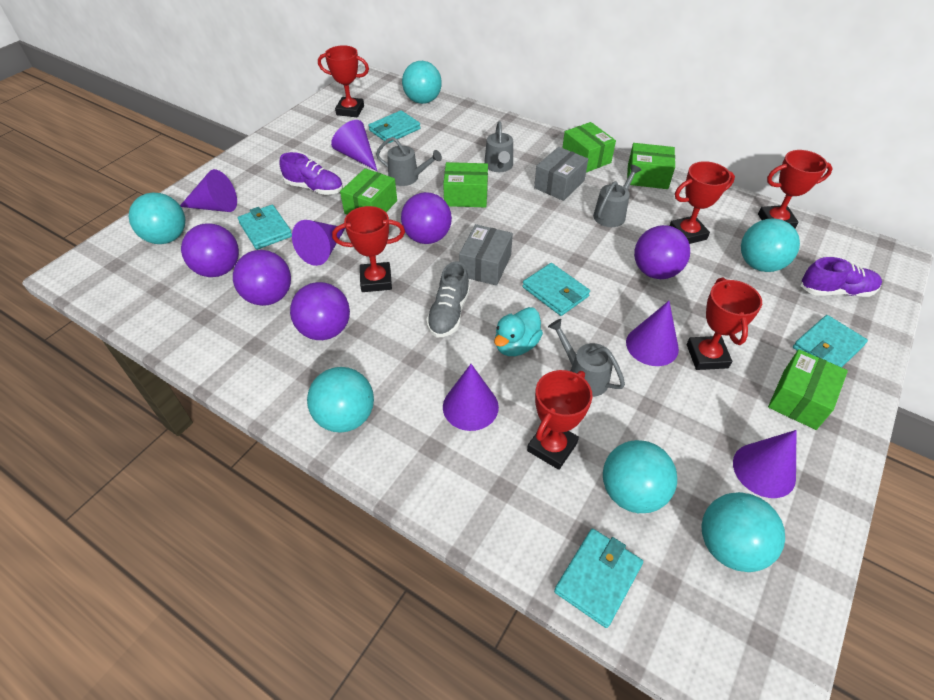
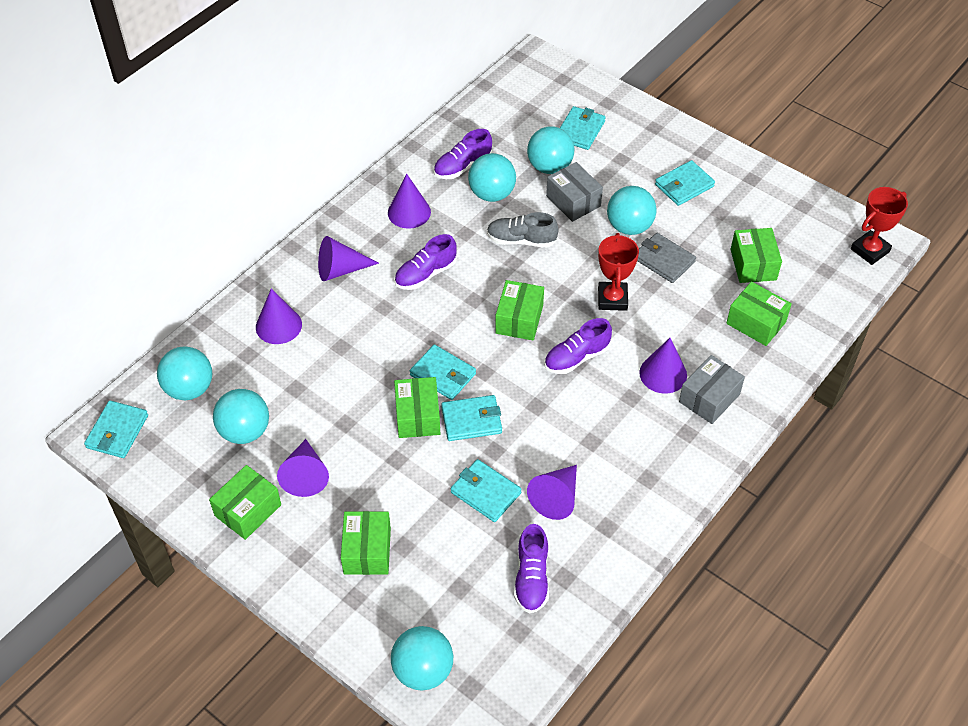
green box: [340,168,397,215] [443,162,488,207] [562,122,616,172] [627,143,675,189] [768,349,848,430] = 5 -> [209,465,281,540] [341,511,391,575] [394,377,440,438] [495,280,544,341] [726,281,792,346] [730,228,782,283] = 6
grey wallet: none = 0 -> [637,233,696,283] = 1
grey watering can: [376,137,442,186] [484,121,513,172] [548,319,625,397] [593,164,641,227] = 4 -> none = 0
purple ball: [181,223,239,277] [233,250,291,306] [290,282,350,340] [401,192,452,244] [634,225,690,279] = 5 -> none = 0
purple shoe: [280,152,343,195] [800,257,882,297] = 2 -> [394,234,457,290] [434,129,492,179] [514,524,549,614] [544,318,612,374] = 4
red trophy: [318,45,369,117] [332,206,405,292] [527,370,593,470] [670,161,735,244] [687,278,762,370] [758,150,833,228] = 6 -> [598,233,639,311] [851,187,908,265] = 2
turquoise duck: [494,307,543,356] = 1 -> none = 0
turquoise wallet: [238,205,292,250] [369,110,420,143] [523,263,590,316] [554,529,643,628] [793,315,868,367] = 5 -> [84,400,148,458] [410,344,476,400] [441,395,502,441] [451,459,522,522] [560,106,606,150] [655,160,715,206] = 6

